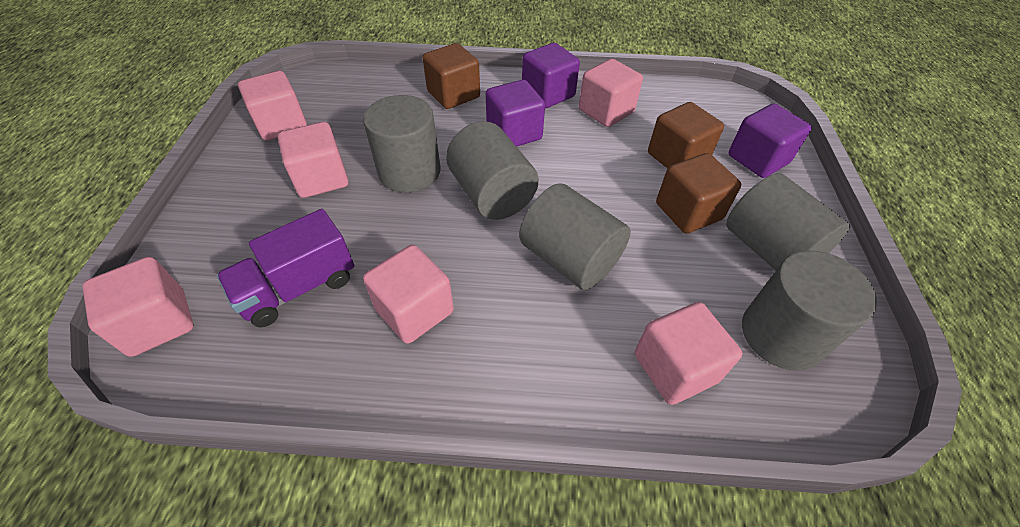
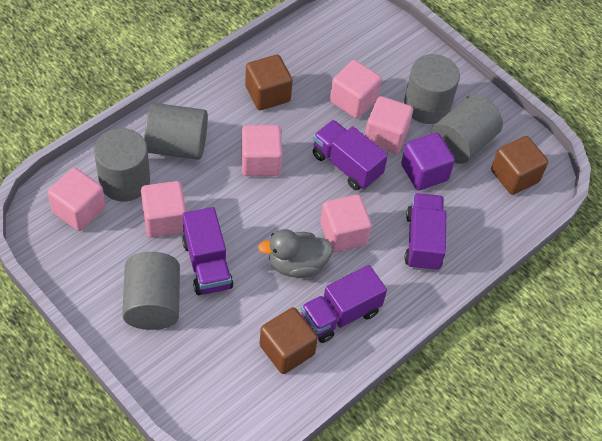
grey duck: none = 0 -> [258,229,333,278] = 1
purple cube: [486,80,545,147] [522,43,580,108] [729,104,812,178] = 3 -> [401,133,455,190] = 1
purple truck: [217,209,354,327] = 1 -> [182,207,233,295] [301,265,387,343] [313,120,388,190] [404,193,446,272] = 4

